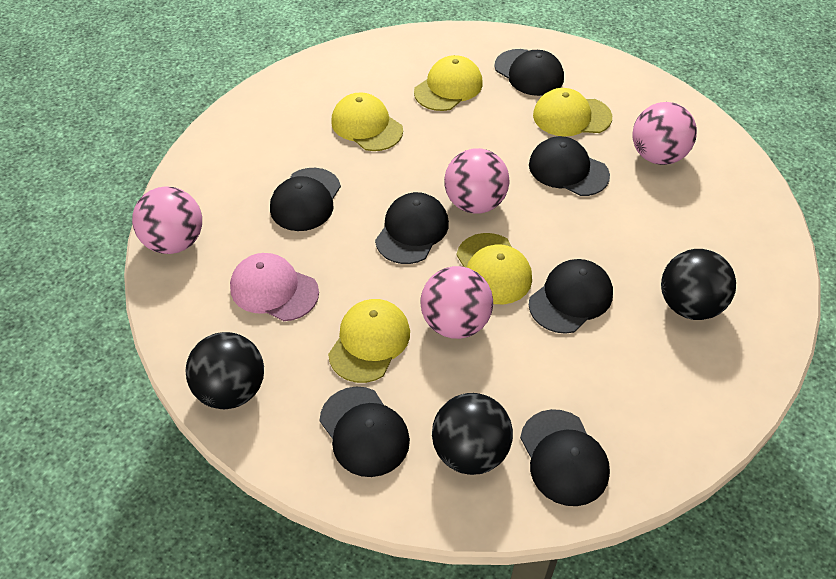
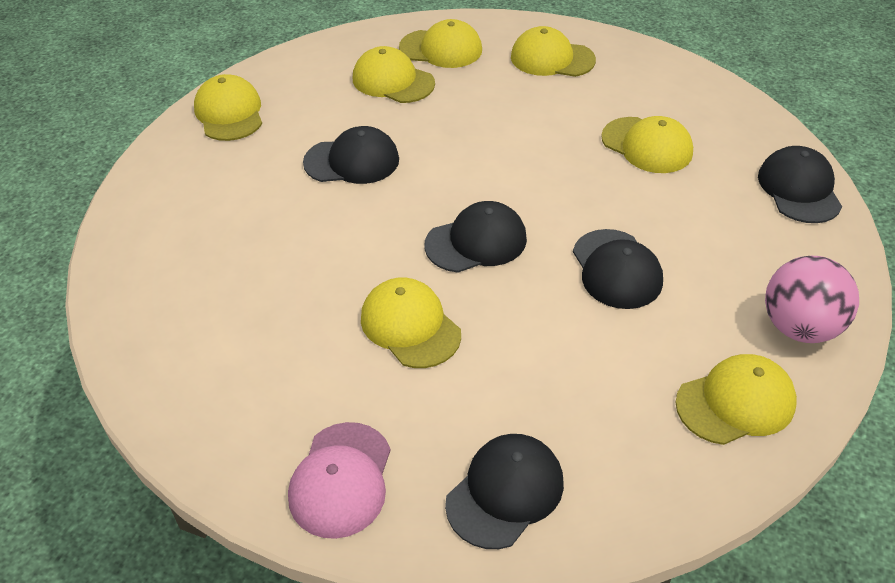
black ball: [185,332,264,409] [432,393,513,475] [661,249,736,320] = 3 -> none = 0
black cap: [270,168,341,231] [320,386,410,477] [375,192,449,264] [494,49,564,96] [520,409,610,506] [529,136,610,196] [529,259,613,334] = 7 -> [303,126,399,184] [424,201,527,273] [445,434,564,549] [573,229,663,309] [758,146,842,223] = 5
pink ball: [132,186,202,254] [420,266,493,339] [444,148,509,214] [632,102,697,165] = 4 -> [765,256,859,343] = 1
yellow cap: [328,299,410,383] [331,92,403,151] [414,55,483,111] [456,233,532,304] [533,88,612,137] = 5 -> [194,74,262,141] [353,46,435,103] [361,277,461,368] [399,19,482,68] [511,26,596,77] [601,116,693,173] [676,354,797,445] = 7

